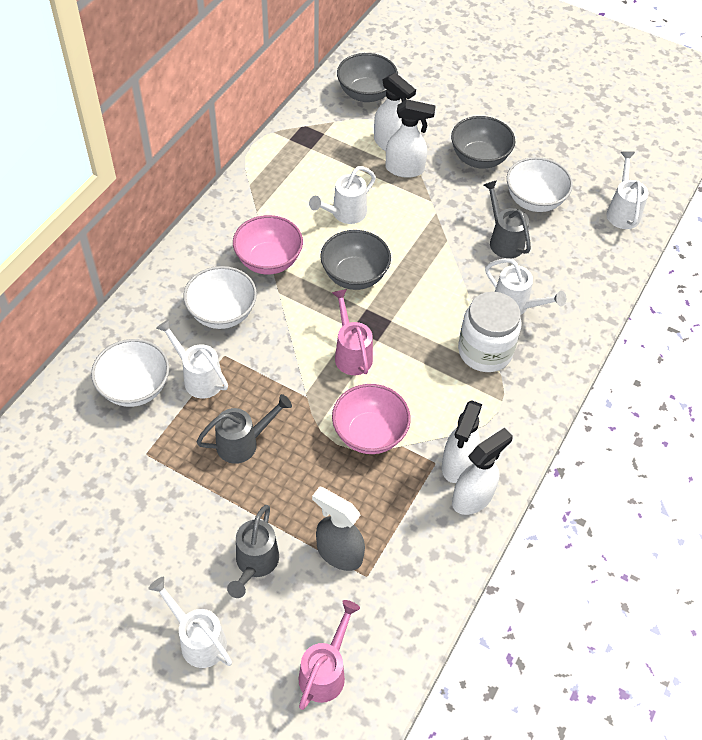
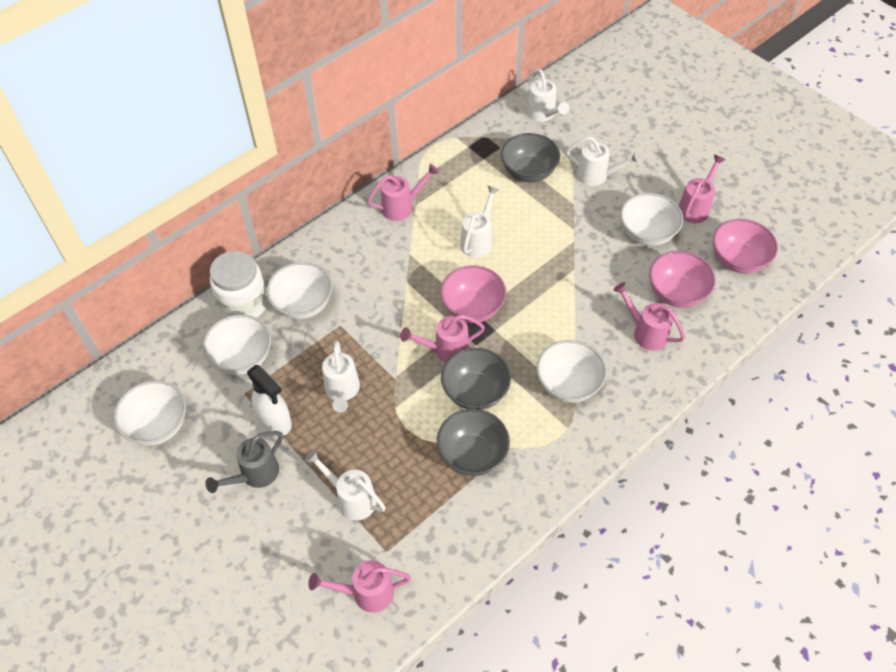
grey spray bottle: [312,487,365,571] = 1 -> none = 0
grey watering can: [196,394,292,464] [227,505,279,598] [484,180,531,259] = 3 -> [205,431,283,493] = 1
pink bowl: [233,215,303,274] [332,384,411,454] = 2 -> [440,265,506,323] [649,251,716,308] [713,219,778,273] = 3
pink watering can: [299,600,360,710] [332,289,373,375] = 2 -> [308,560,411,613] [367,164,439,221] [400,315,485,363] [613,282,685,351] [679,155,726,223] = 5
white bowl: [91,339,169,407] [183,266,257,329] [507,157,573,212] = 3 -> [114,380,186,446] [202,314,271,375] [266,262,332,319] [537,340,607,403] [620,193,683,246] = 5
white spray bottle: [374,73,416,151] [386,99,436,178] [442,400,482,483] [452,428,513,515] = 4 -> [247,365,292,435] = 1

